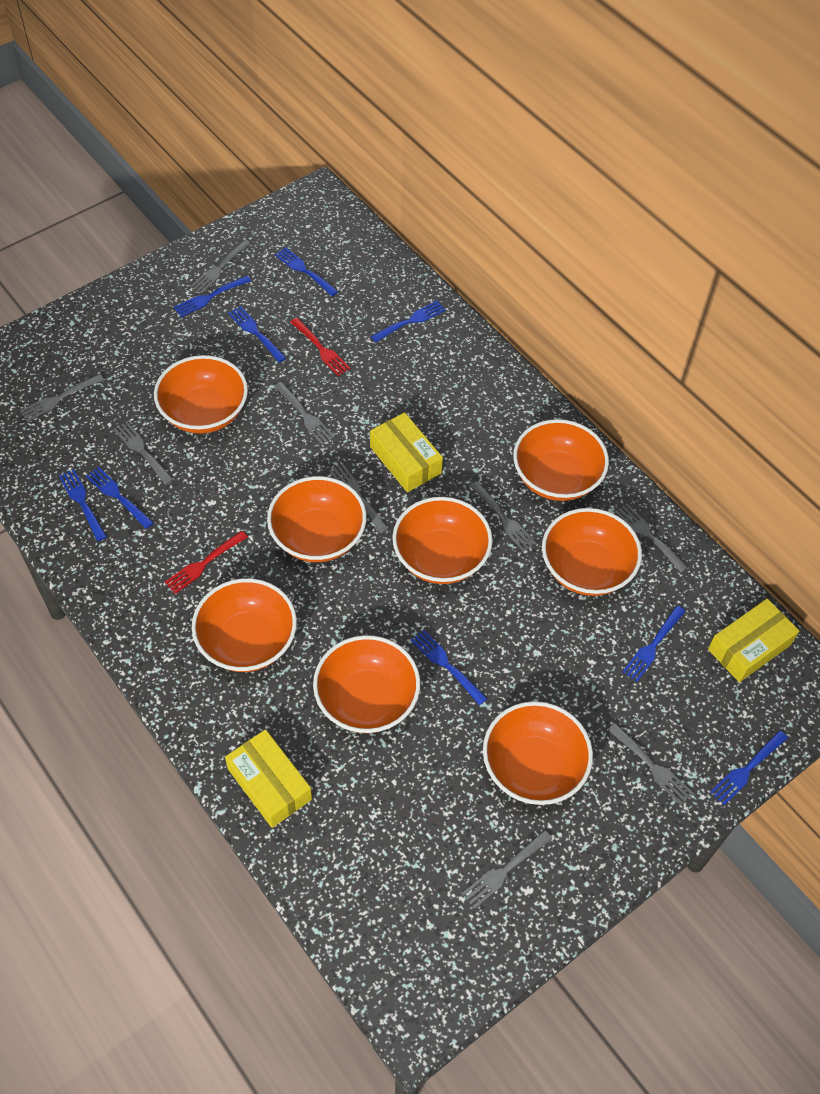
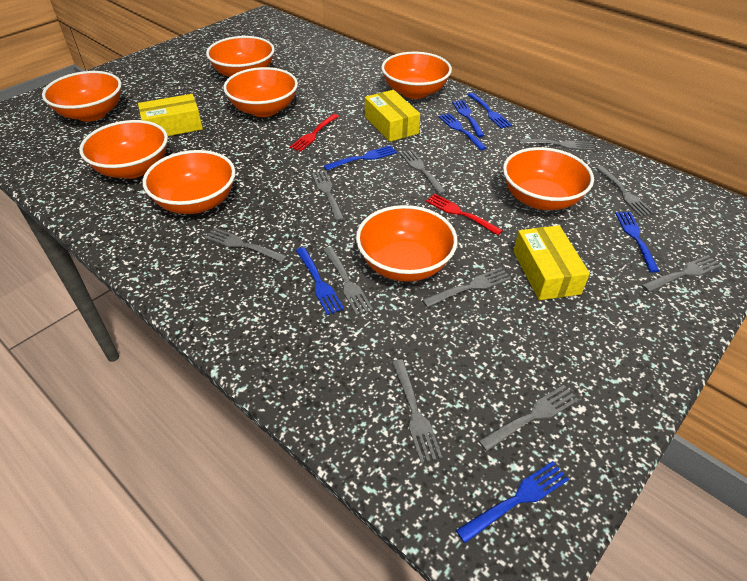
blue fork: [59,469,107,541] [86,467,153,529] [174,275,251,317] [228,306,286,362] [275,247,338,296] [371,301,446,342] [411,630,487,705] [623,606,686,682] [710,730,788,805] = 9 -> [296,247,344,315] [324,146,397,170] [438,113,487,150] [452,100,485,137] [456,461,569,543] [467,93,512,129] [615,212,659,272] = 7
grey fork: [20,374,104,422] [114,422,173,485] [190,240,251,294] [274,382,335,445] [329,464,389,534] [462,830,552,909] [470,482,536,552] [608,723,693,805] [615,504,688,573] = 9 -> [205,228,287,263] [312,171,344,221] [323,247,373,315] [392,360,442,463] [400,150,446,195] [422,267,511,307] [479,385,579,451] [519,139,595,150] [596,166,654,217] [642,255,722,292] = 10

